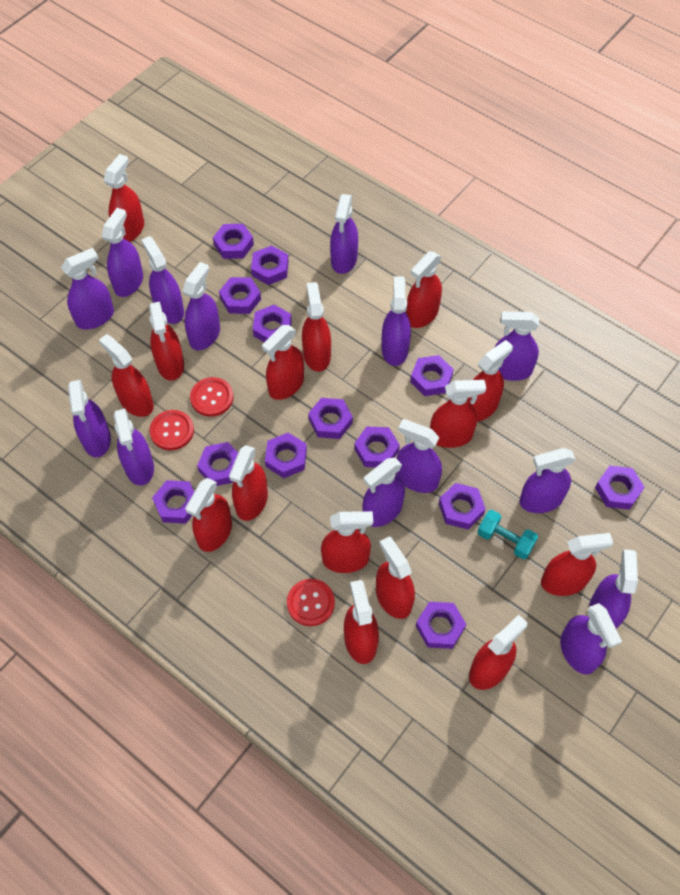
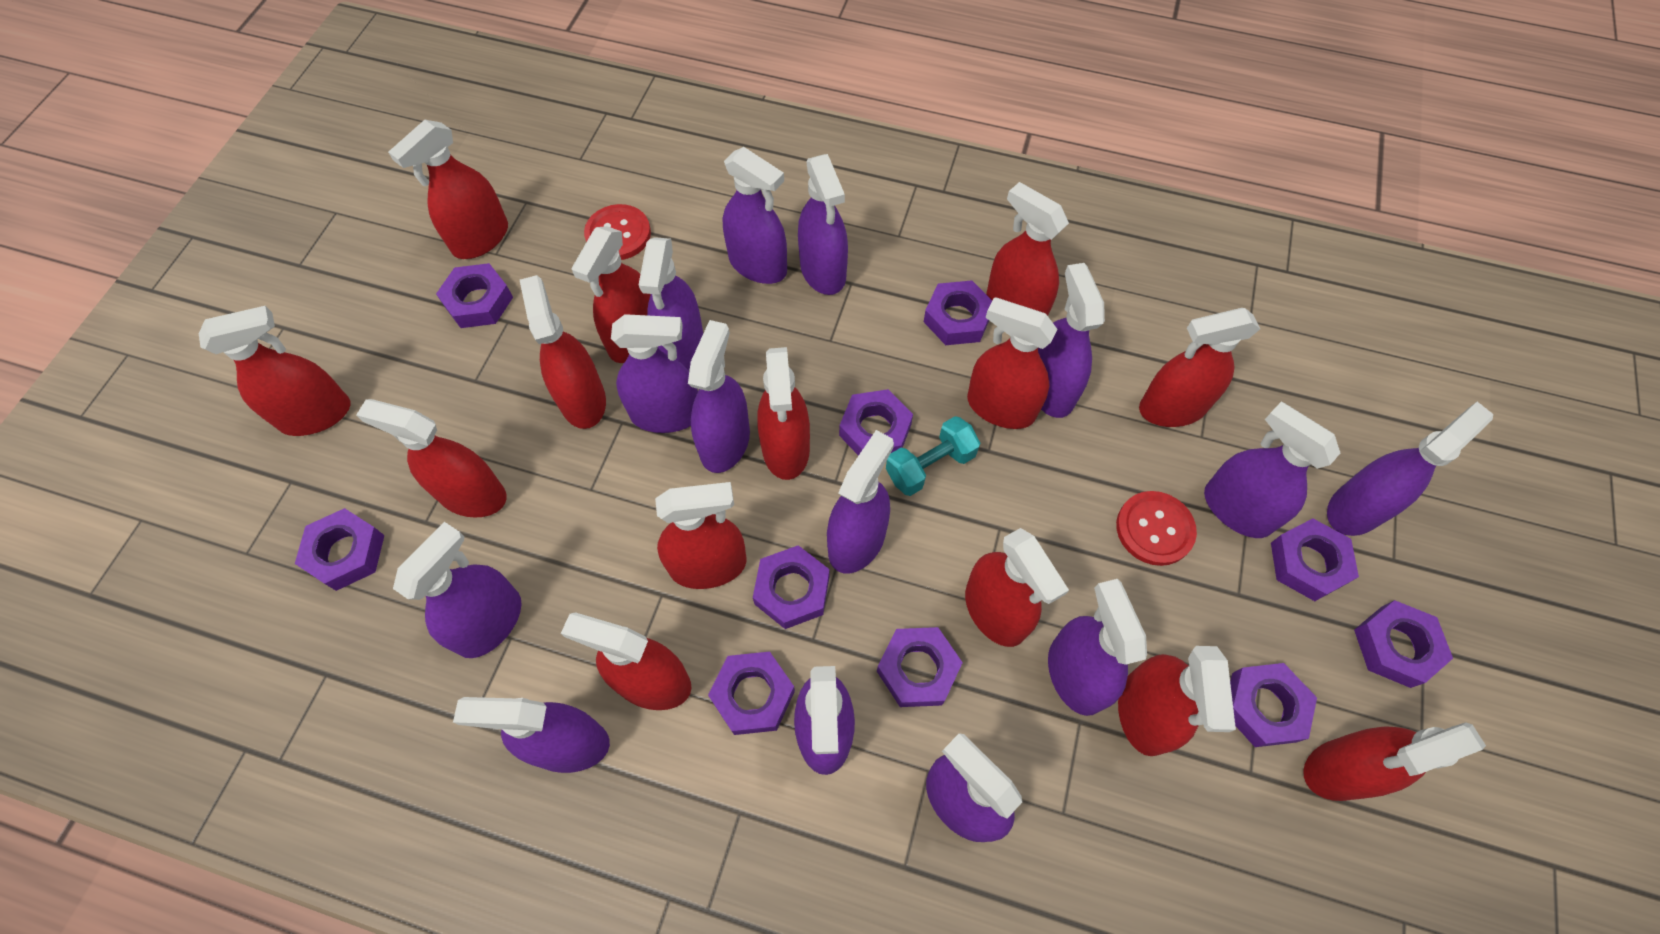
purple nut: [152,480,194,524] [197,442,238,486] [213,224,254,259] [219,277,261,314] [251,245,289,285] [253,305,292,342] [265,433,307,478] [308,398,353,439] [354,426,400,467] [410,355,454,396] [416,602,466,649] [439,483,485,529] [595,466,644,510] = 13 -> [295,508,385,591] [436,263,513,328] [708,652,795,735] [753,545,829,629] [839,389,913,456] [877,627,963,707] [924,280,992,345] [1230,663,1317,747] [1271,518,1359,601] [1354,600,1453,688] = 10
red button: [149,410,194,450] [190,377,233,417] [287,579,335,626] = 3 -> [584,204,651,260] [1116,491,1197,566] = 2
red spray bottle: [99,334,154,417] [104,154,144,242] [149,302,184,381] [185,478,232,552] [229,445,268,521] [262,325,304,400] [302,282,331,372] [321,511,373,573] [344,580,379,664] [376,537,415,619] [406,251,442,328] [430,380,486,448] [467,340,513,422] [469,615,527,690] [541,533,613,596] = 15 -> [199,306,350,436] [356,399,507,518] [388,120,508,259] [520,275,606,429] [561,612,692,710] [571,226,651,363] [655,482,746,589] [757,347,810,480] [965,528,1069,647] [967,297,1057,429] [986,182,1069,316] [1118,646,1236,756] [1139,308,1260,427] [1303,722,1486,801] = 14

